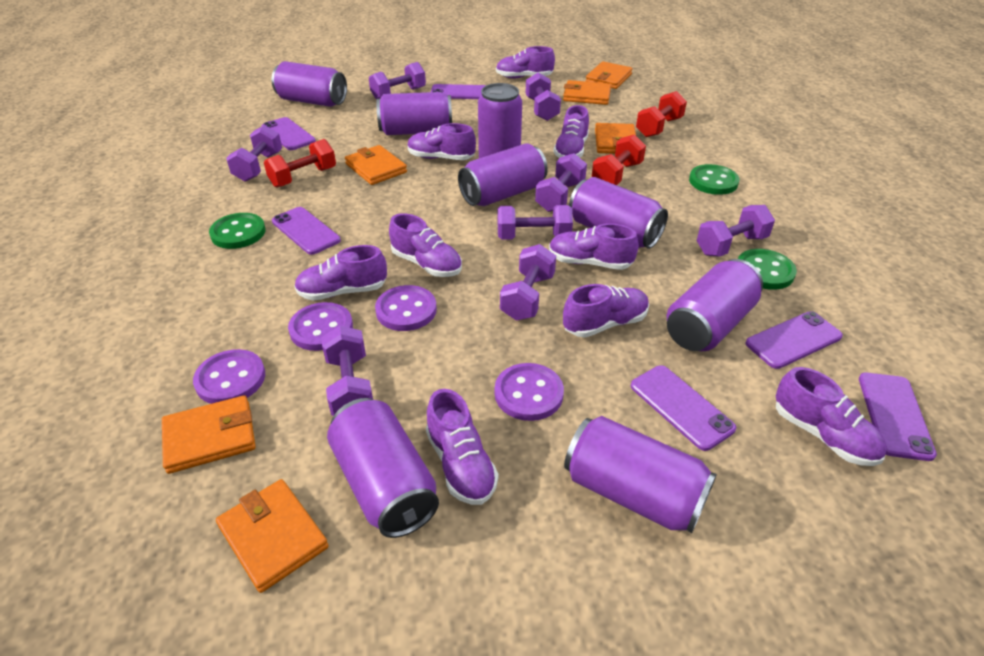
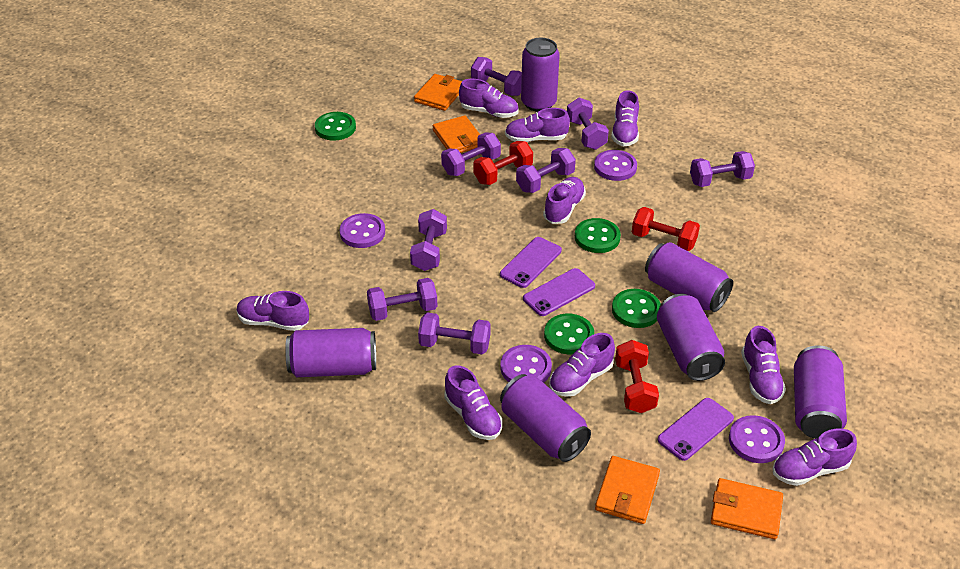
green button: [209,213,265,249] [689,164,740,195] [738,249,797,290] = 3 -> [315,112,356,141] [544,314,594,354] [575,218,621,253] [612,289,661,328] = 4
orange wallet: [162,395,256,474] [216,479,329,593] [345,145,407,185] [563,80,611,105] [586,61,633,89] [595,123,636,154] = 6 -> [414,74,462,111] [433,116,480,153] [595,456,660,524] [711,478,783,539] = 4
purple can: [272,61,347,107] [327,398,439,538] [376,92,452,135] [458,143,548,206] [478,83,522,158] [564,416,717,533] [569,177,668,249] [667,259,763,351] = 8 -> [285,328,376,377] [500,374,591,462] [521,38,560,112] [645,242,733,312] [657,294,725,381] [794,345,847,439] = 6
purple phone: [262,117,316,150] [272,207,341,255] [431,84,486,99] [631,365,736,451] [745,311,843,369] [859,373,937,461] = 6 -> [500,237,562,288] [523,268,595,316] [658,398,734,461] = 3

